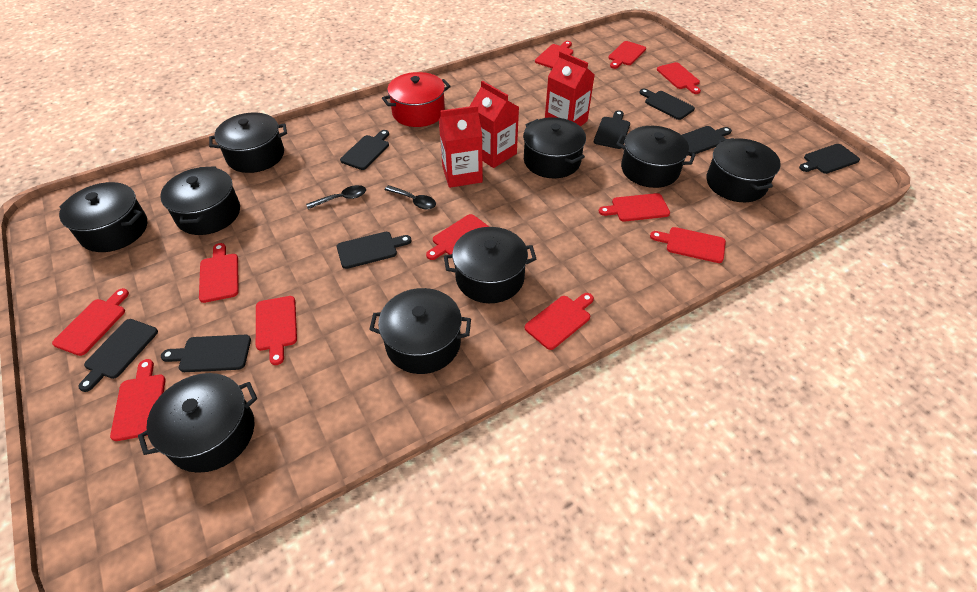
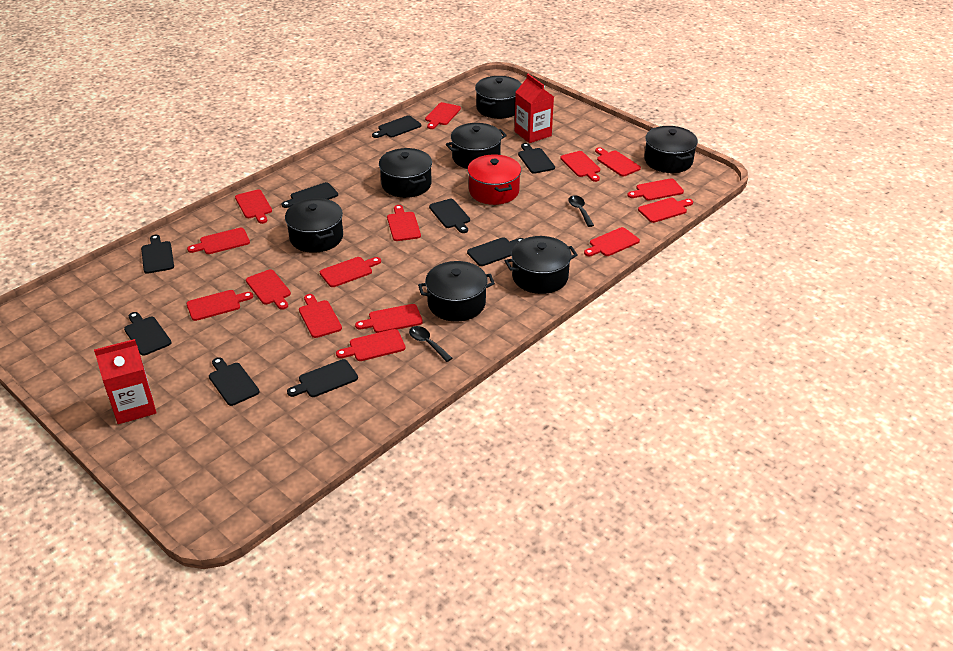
black cutting board: [78,319,158,392] [161,335,251,372] [337,232,412,269] [340,130,389,170] [594,110,630,149] [640,89,695,120] [682,126,732,154] [799,144,860,174] = 8 -> [124,312,172,356] [141,235,174,274] [209,357,260,406] [281,182,338,208] [287,359,358,397] [372,115,421,138] [429,199,470,233] [467,237,523,266] [518,143,555,174] = 9
black pot: [59,182,147,252] [138,373,257,473] [160,166,240,235] [209,113,287,173] [369,288,471,374] [444,227,536,303] [523,117,586,178] [616,126,696,188] [707,138,781,202] = 9 -> [285,198,343,253] [379,148,432,198] [418,261,495,322] [446,123,507,169] [475,76,522,119] [505,236,578,294] [644,126,698,173] = 7
red carton: [439,105,483,188] [470,81,519,168] [545,51,594,127] = 3 -> [94,339,156,424] [515,74,554,143] = 2
red cutting board: [52,288,129,356] [110,359,166,441] [199,243,239,303] [256,296,297,365] [426,214,489,260] [525,293,594,350] [535,41,573,68] [599,193,670,222] [608,41,646,69] [650,227,726,263] [657,62,701,94] = 11 -> [186,290,253,321] [187,228,250,254] [235,190,272,224] [246,269,291,310] [299,294,342,338] [320,257,381,287] [336,329,406,361] [355,304,423,333] [387,205,421,241] [425,102,461,129] [560,151,600,182] [584,227,640,256] [595,147,641,177] [627,178,684,201] [638,198,693,223] = 15

